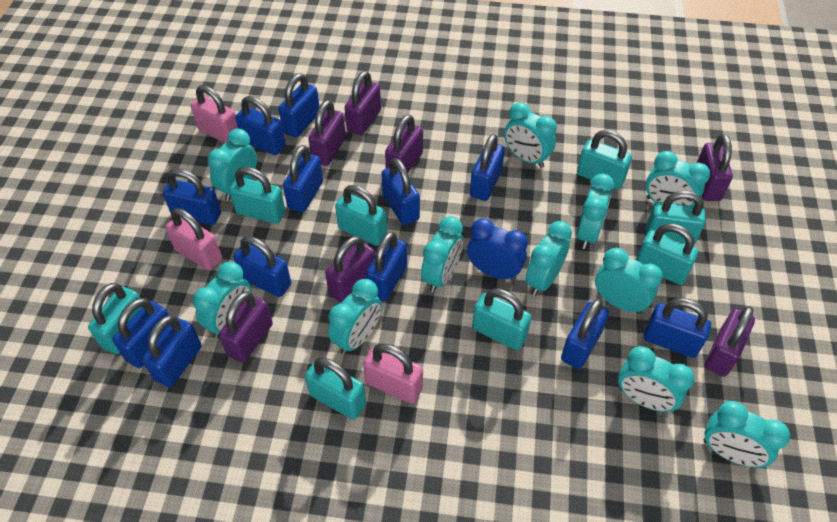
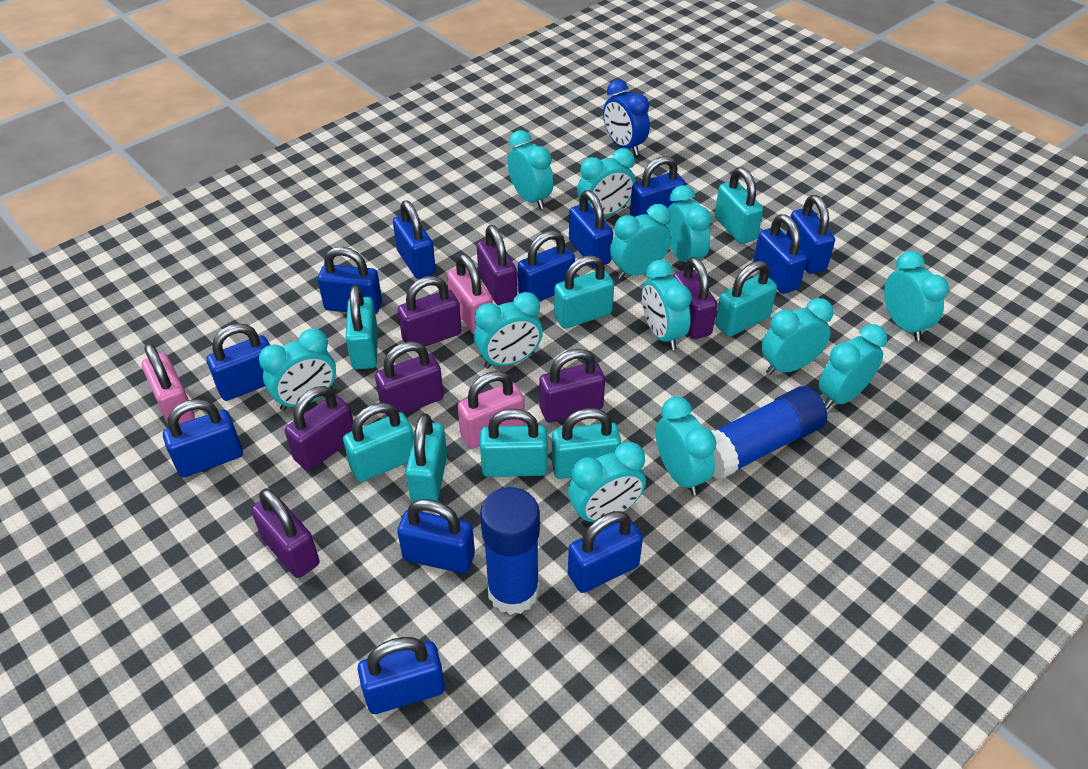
blue glue stick: none = 0 -> [480,487,540,615] [711,386,827,479] = 2
turquoise clock: [193,262,252,338] [207,129,257,201] [328,279,382,355] [421,216,463,293] [504,102,557,168] [525,221,572,296] [576,173,614,249] [595,248,663,314] [618,346,694,412] [646,151,710,206] [704,401,790,468] = 11 -> [259,328,336,411] [474,292,543,369] [507,130,554,209] [568,442,646,524] [577,148,635,216] [610,204,671,279] [642,260,692,350] [655,396,716,495] [666,185,712,270] [762,298,834,375] [819,324,887,409] [884,251,949,341] = 12

